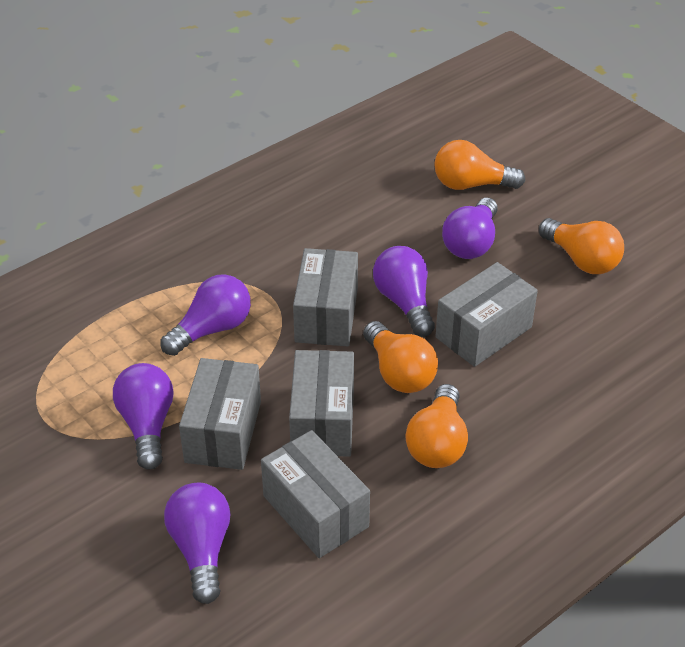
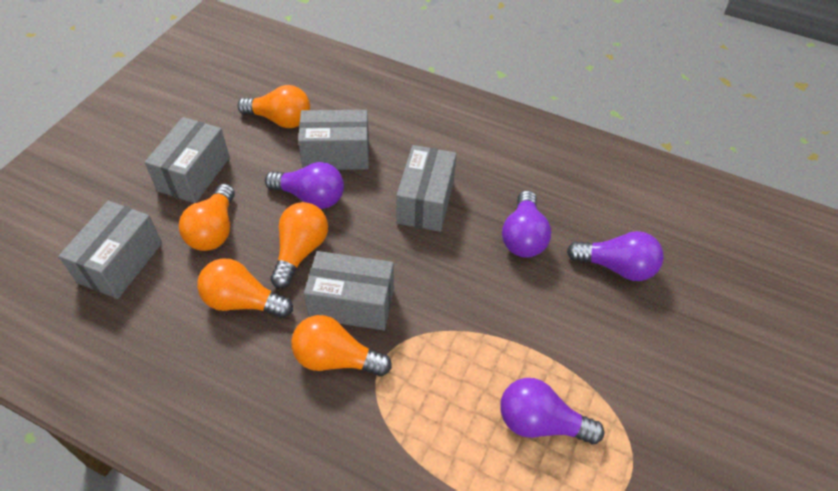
orange light bulb: [363,321,438,393] [406,384,468,468] [434,140,525,190] [539,218,624,274] = 4 -> [179,184,235,251] [197,258,293,318] [237,85,310,128] [270,202,328,288] [291,315,392,376] = 5
purple light bulb: [113,363,174,470] [161,274,251,356] [164,483,231,604] [373,246,435,337] [442,198,498,259] = 5 -> [265,162,344,209] [500,378,604,444] [502,190,551,258] [567,231,664,281] = 4

